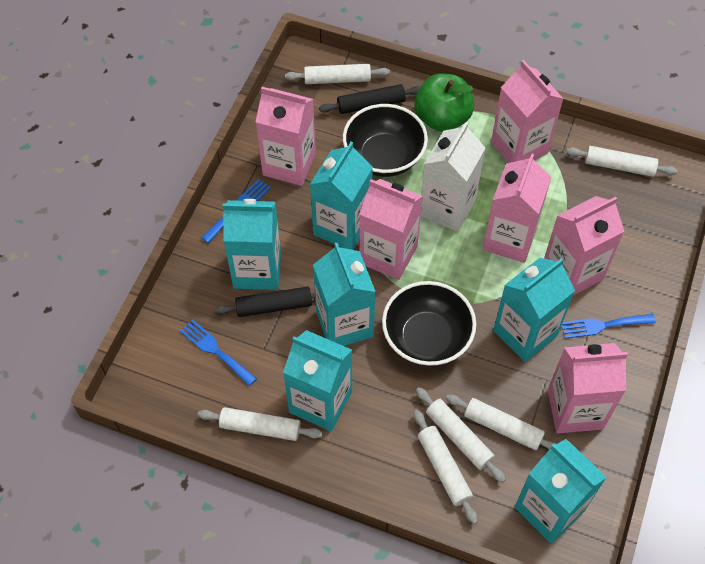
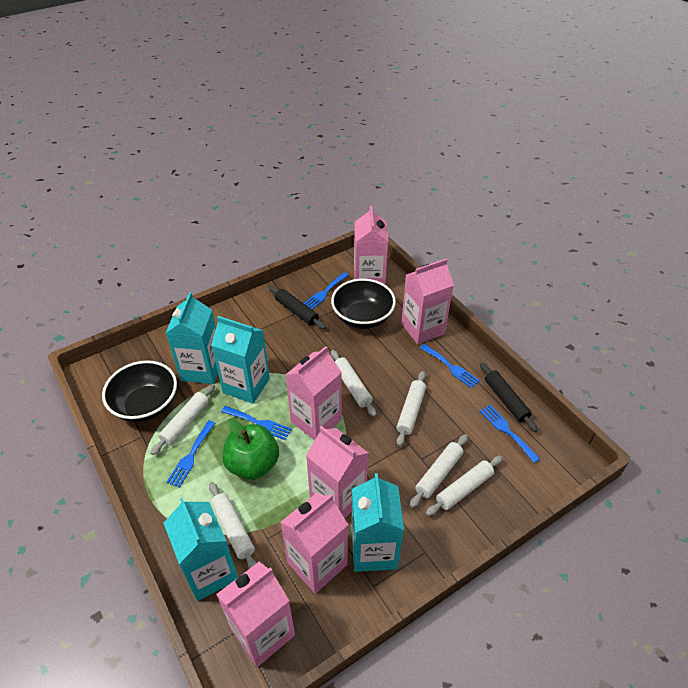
blue fork: [180,319,257,386] [201,179,271,243] [562,314,656,338] = 3 -> [166,420,215,488] [221,406,292,440] [304,272,349,310] [420,344,480,388] [480,405,540,463] = 5
turquoise carton: [223,199,281,290] [283,330,352,431] [310,142,373,250] [313,243,376,346] [493,258,575,362] [515,439,607,543] = 6 -> [164,498,238,601] [166,292,218,384] [211,316,270,404] [351,473,404,572] = 4
white carton: [421,122,486,232] = 1 -> none = 0

